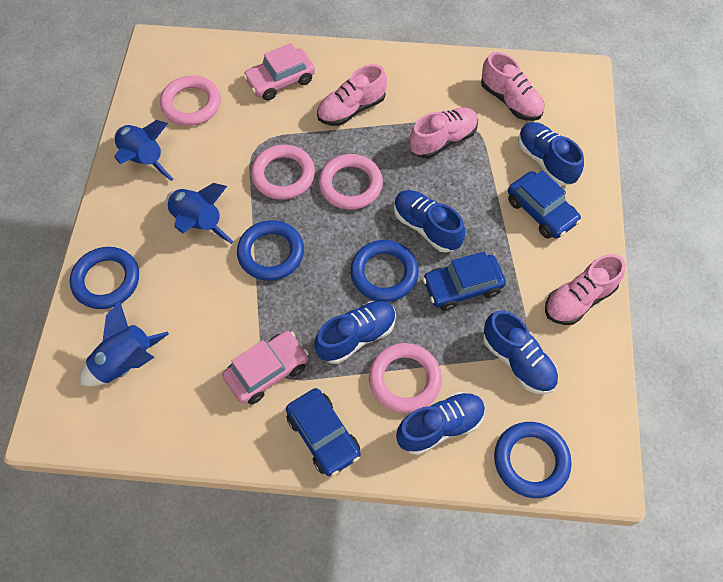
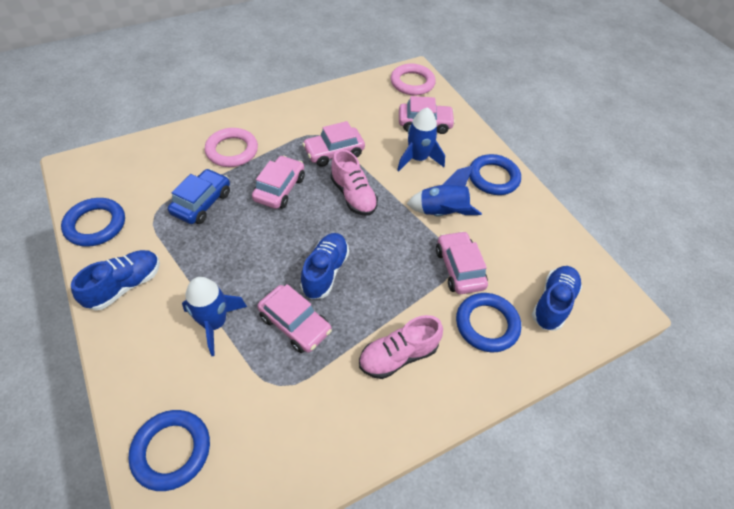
blue car: [286,388,361,476] [422,251,506,311] [508,170,581,239] = 3 -> [168,169,230,224] = 1
blue shoe: [314,301,396,364] [394,190,465,253] [396,392,485,455] [483,310,558,394] [518,122,584,186] = 5 -> [71,250,160,310] [300,233,349,299] [532,266,582,331] = 3
pink car: [222,331,309,404] [243,43,315,101] = 2 -> [252,155,305,209] [257,284,332,353] [302,121,365,167] [399,96,455,134] [436,231,488,294] = 5
pink ring: [160,75,221,126] [251,145,315,200] [319,154,383,210] [369,343,442,413] = 4 -> [205,128,258,167] [391,64,436,95] = 2
pink shoe: [317,64,387,126] [410,107,478,158] [481,52,544,121] [545,254,625,325] = 4 -> [330,149,378,216] [359,315,443,379] = 2

